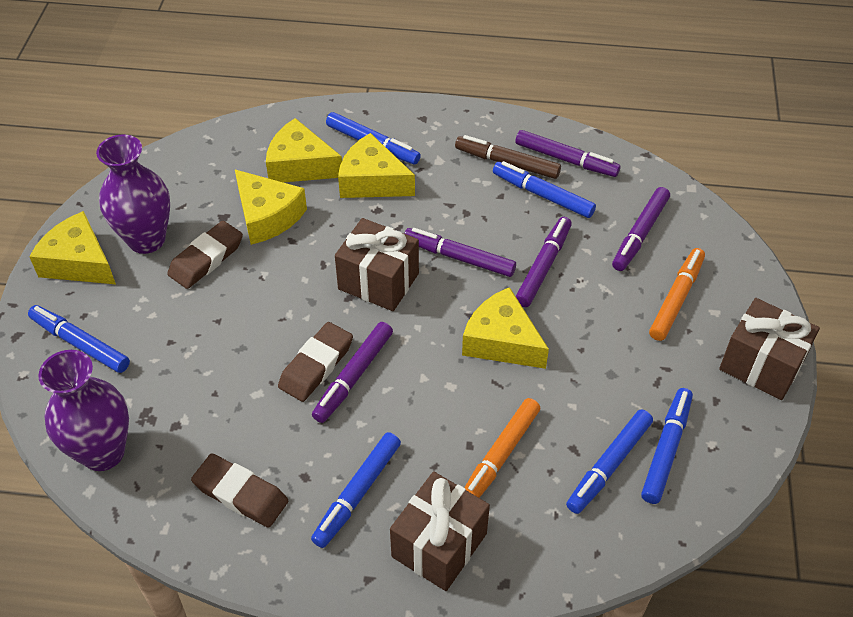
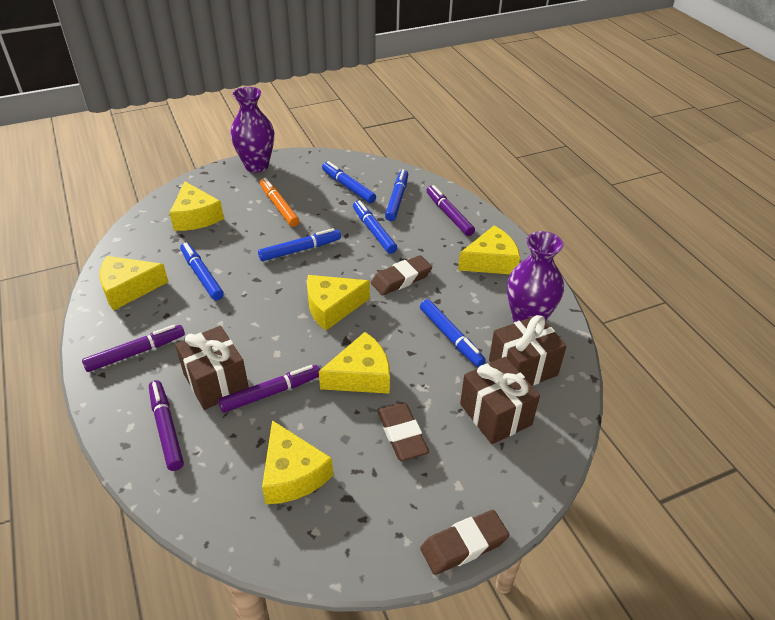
brown marker: [455,135,561,179] = 1 -> none = 0
orange marker: [464,398,540,498] [649,248,705,341] = 2 -> [260,178,300,227] = 1
purple marker: [312,322,393,423] [404,228,516,277] [515,130,621,177] [516,217,572,307] [612,187,670,271] = 5 -> [82,325,185,372] [149,380,184,471] [218,365,320,413] [426,185,475,236] = 4
yellow cheese: [29,211,116,284] [235,170,307,245] [266,118,342,182] [338,133,415,198] [462,287,549,369] = 5 -> [100,256,168,311] [170,181,224,231] [262,420,333,504] [307,275,370,331] [319,332,390,394] [458,225,520,274] = 6

